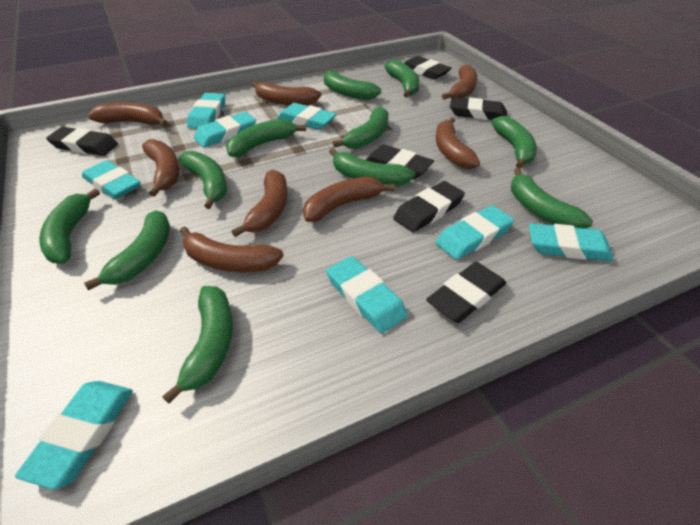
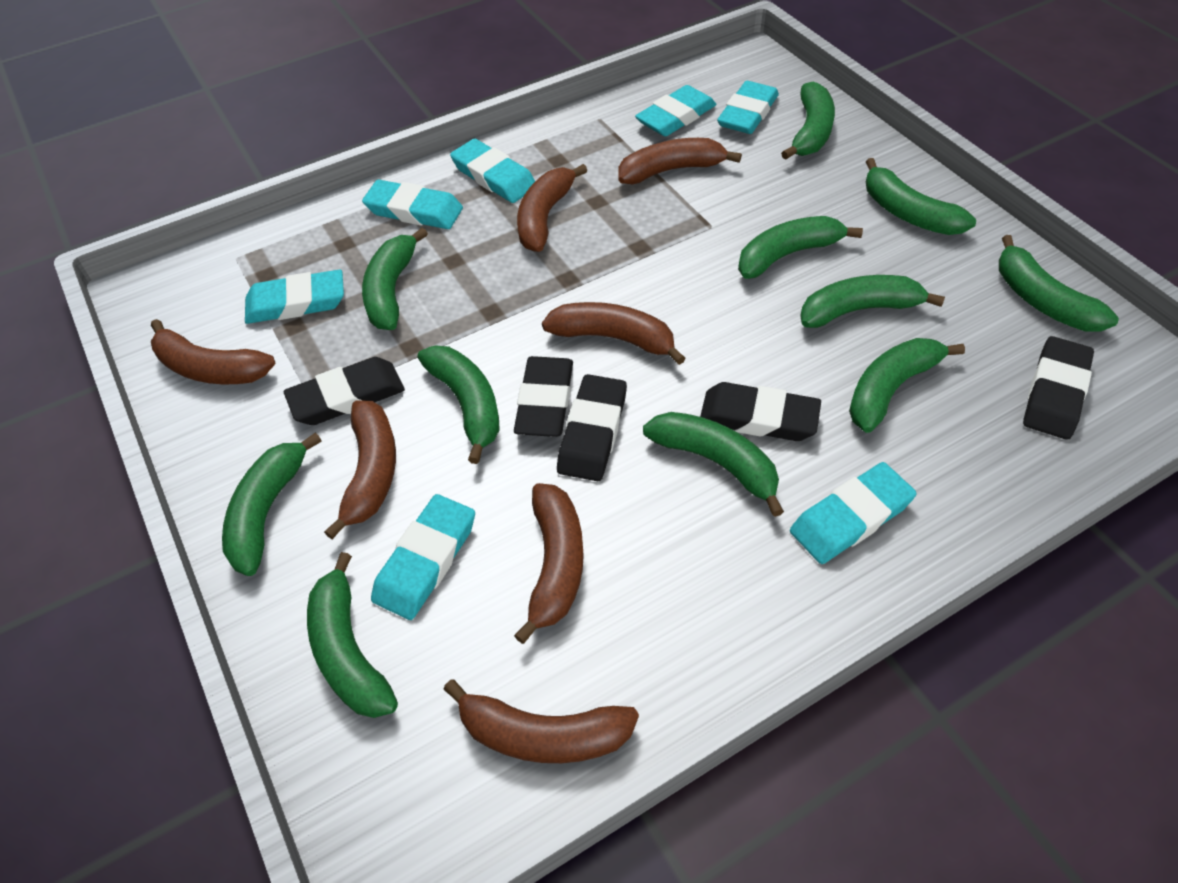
black eraser: [46,127,118,156] [365,145,434,179] [393,181,465,233] [404,56,452,79] [426,262,506,323] [450,97,507,120] = 6 -> [284,357,405,425] [514,356,573,437] [557,374,627,481] [700,382,821,441] [1023,336,1094,440] = 5
brown banana: [88,102,168,126] [142,139,179,197] [180,226,284,272] [232,170,288,237] [252,81,322,105] [303,176,395,222] [436,117,480,169] [442,64,477,100] = 8 -> [151,319,276,384] [324,400,396,539] [444,679,639,763] [514,483,584,644] [517,164,587,252] [542,302,686,365] [618,138,742,184] = 7
turquoise eraser: [15,381,133,490] [82,160,141,200] [187,93,225,129] [194,112,256,147] [277,103,337,130] [326,256,408,333] [435,205,514,260] [529,223,614,261] = 8 -> [245,269,344,324] [362,180,463,229] [371,494,475,620] [450,139,535,203] [635,85,716,137] [717,81,779,134] [790,462,917,564] = 7

